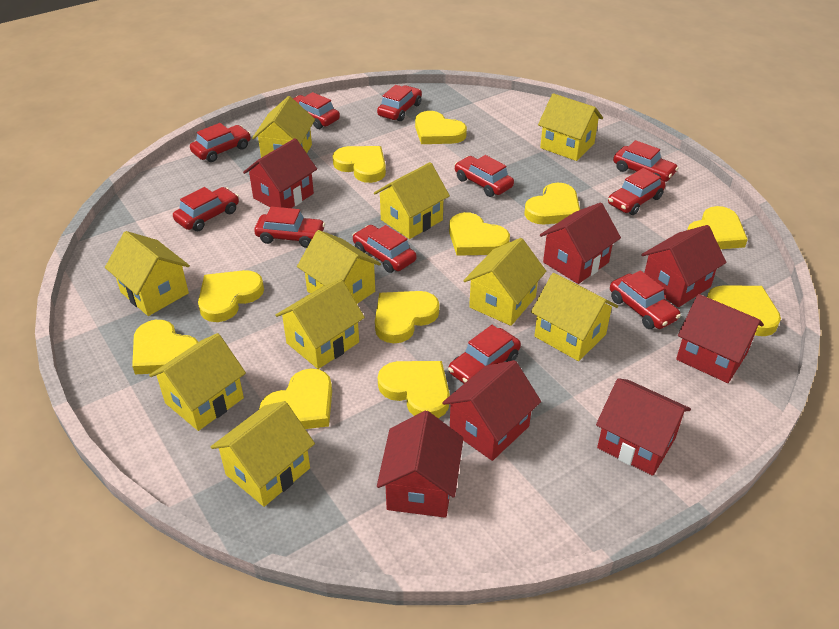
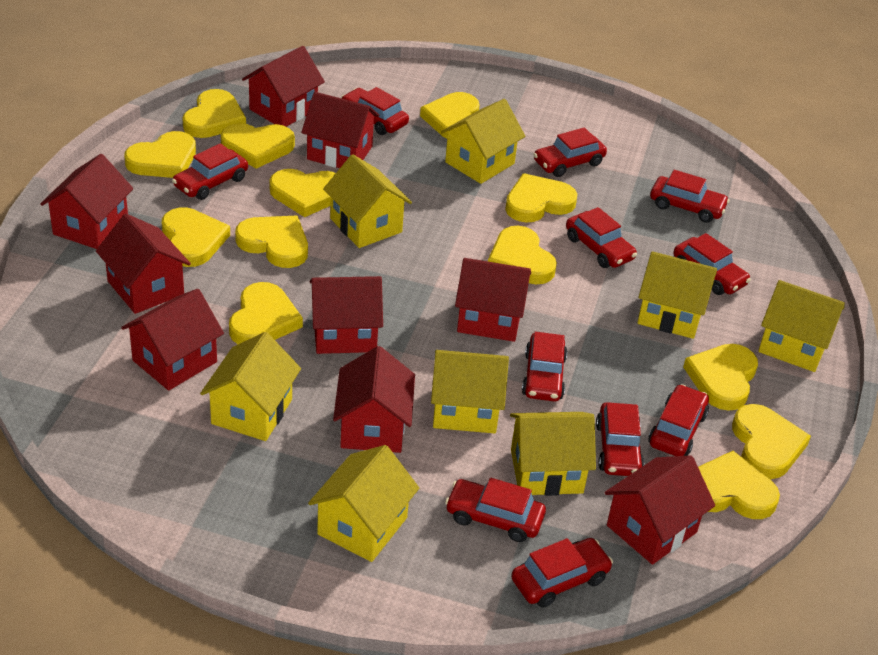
red house: [243,138,317,208] [377,411,464,518] [442,360,541,461] [540,202,621,284] [596,378,691,476] [641,225,726,307] [676,294,764,383] = 7 -> [40,154,133,249] [96,214,191,314] [121,289,224,391] [242,46,325,127] [301,92,379,168] [310,276,383,354] [333,346,415,453] [455,258,531,342] [604,455,715,565] = 9
yellow heart: [132,320,198,374] [198,270,264,322] [259,368,332,429] [333,146,386,183] [375,291,439,343] [378,361,450,418] [415,111,467,144] [449,212,510,256] [525,183,580,224] [687,206,748,249] [707,285,781,336] = 11 -> [124,131,196,178] [162,207,230,267] [182,89,246,138] [221,123,295,169] [229,282,303,344] [235,216,308,268] [269,169,336,217] [420,92,480,139] [488,226,557,284] [505,173,577,223] [683,344,758,411] [698,451,780,519] [732,404,811,479] = 13
yellow house: [105,231,190,316] [149,333,246,431] [211,401,315,507] [252,96,315,158] [275,279,365,369] [297,230,381,304] [374,162,450,239] [463,238,546,326] [531,273,618,361] [538,93,603,161] = 10 -> [200,332,301,441] [308,445,419,562] [323,154,412,248] [431,350,509,433] [441,99,525,184] [510,412,596,496] [637,251,717,339] [758,280,845,372] = 8

